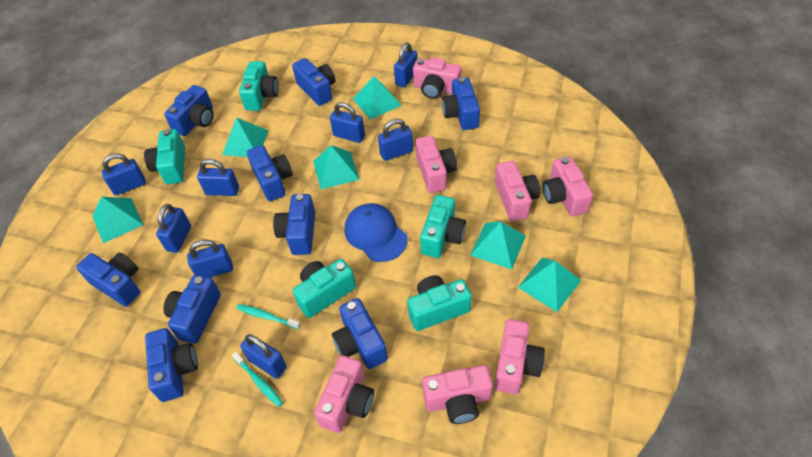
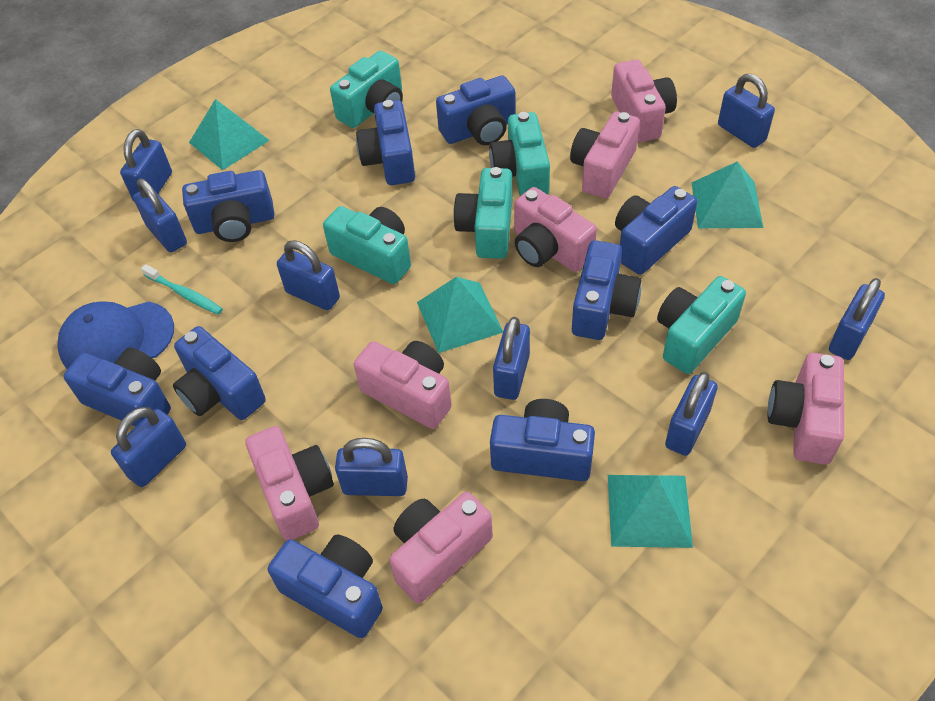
blue padlock: [101,153,146,195] [156,204,191,253] [187,240,233,277] [197,159,239,196] [240,334,287,379] [330,102,365,143] [378,119,413,161] [394,43,418,88] = 8 -> [111,407,186,487] [120,129,172,201] [133,178,187,252] [277,240,340,310] [335,438,408,496] [493,317,530,400] [665,372,718,456] [718,74,775,148] [829,278,885,360] = 9
turquoise pyramid: [92,197,143,243] [222,117,268,157] [313,145,360,189] [353,76,402,120] [470,221,526,270] [518,257,581,312] = 6 -> [189,99,270,170] [417,277,503,353] [608,475,693,548] [691,161,763,228] = 4
turquoise toothbrush: [232,352,283,407] [236,304,301,329] = 2 -> [141,264,223,315] = 1

